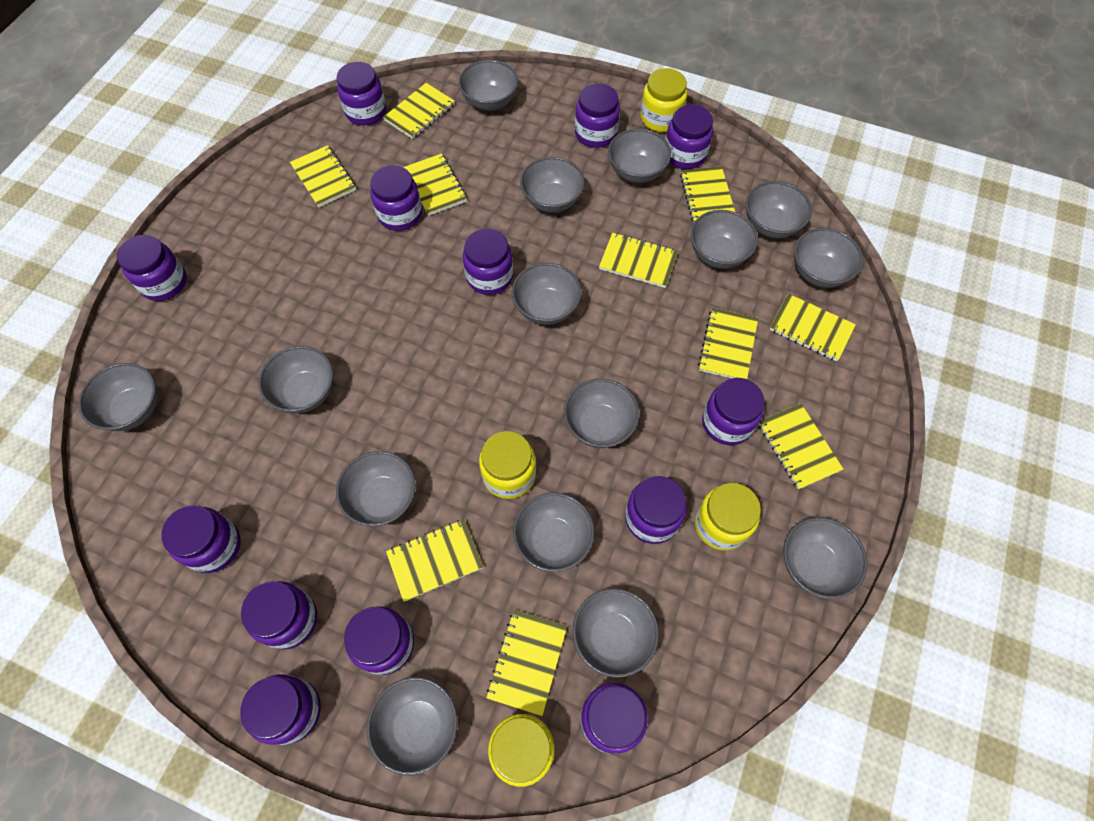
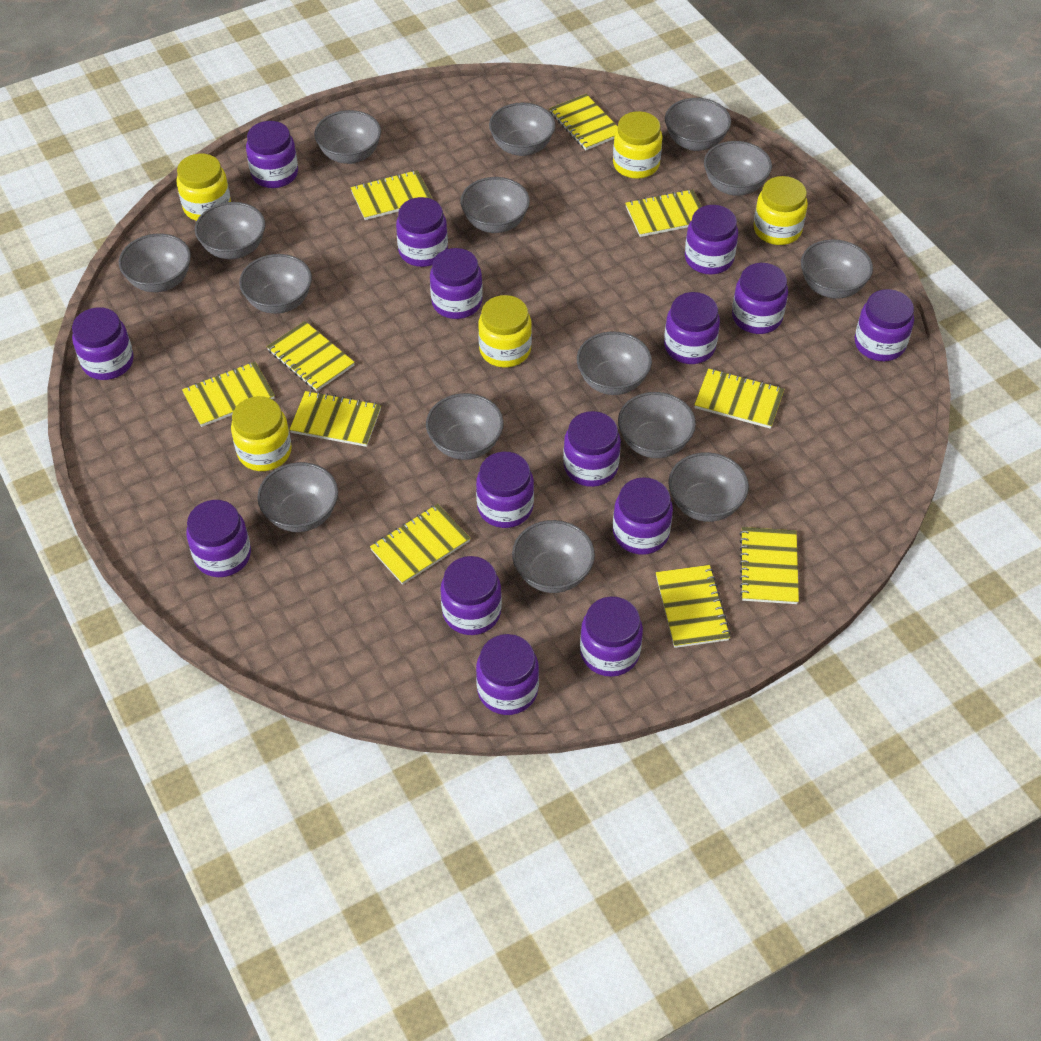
purple jar: [117,235,187,301] [162,505,241,573] [240,674,321,745] [241,581,317,650] [337,62,386,125] [344,606,414,675] [370,165,422,231] [463,229,513,295] [575,84,620,148] [581,683,648,754] [625,476,687,544] [665,105,713,169] [702,378,765,445] = 13 -> [72,307,134,380] [186,500,251,577] [246,121,298,188] [396,197,448,267] [430,248,483,319] [440,556,502,635] [476,452,534,528] [476,634,539,715] [563,411,621,487] [580,597,643,677] [613,477,673,555] [664,292,720,364] [685,205,738,274] [732,263,788,334] [855,289,914,361] = 15
yellow jar: [479,431,536,499] [488,714,555,787] [640,68,687,132] [695,483,761,551] = 4 -> [177,154,231,221] [231,396,292,471] [478,295,532,367] [613,111,662,179] [754,176,808,245] = 5

